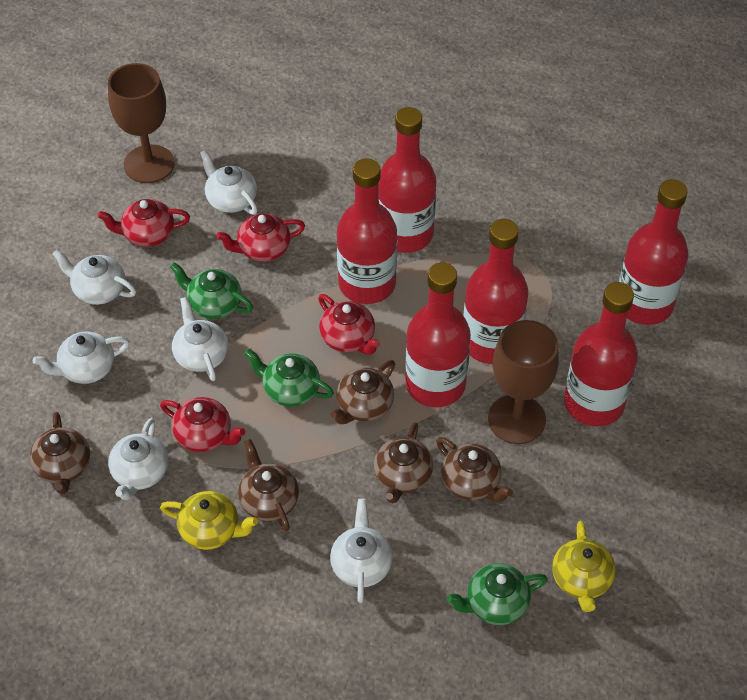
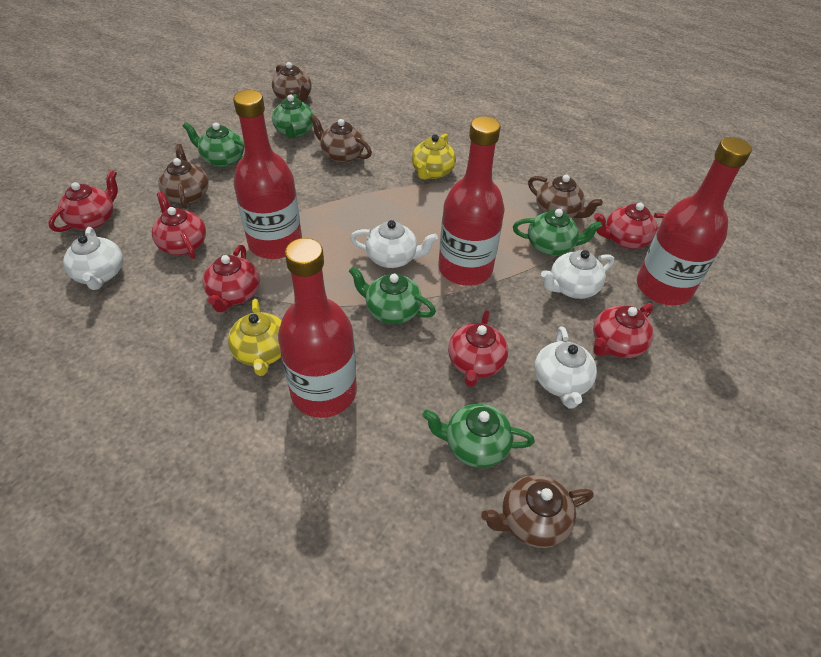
brown goblet: [108,63,175,183] [488,320,559,444] = 2 -> none = 0
green teapot: [170,262,253,319] [244,349,334,407] [447,563,548,625] = 3 -> [183,122,244,167] [272,94,314,139] [349,266,436,324] [422,404,535,468] [513,209,602,256] = 5
red bottle: [337,158,397,304] [378,107,436,253] [405,263,471,407] [463,219,528,364] [564,282,638,427] [619,179,688,325] = 6 -> [233,90,302,259] [278,238,357,418] [438,116,505,286] [637,137,752,306] = 4
red teapot: [98,199,190,247] [160,397,245,452] [216,213,305,262] [318,294,380,355] = 4 -> [48,170,118,232] [152,192,206,259] [203,245,260,312] [448,310,508,387] [593,303,654,358] [594,203,665,249] = 6
white teapot: [33,331,130,384] [52,249,136,305] [108,418,168,500] [172,297,228,381] [200,150,258,215] [330,499,393,603] = 6 -> [63,227,123,290] [350,220,438,268] [534,326,597,409] [541,250,614,299] = 4

